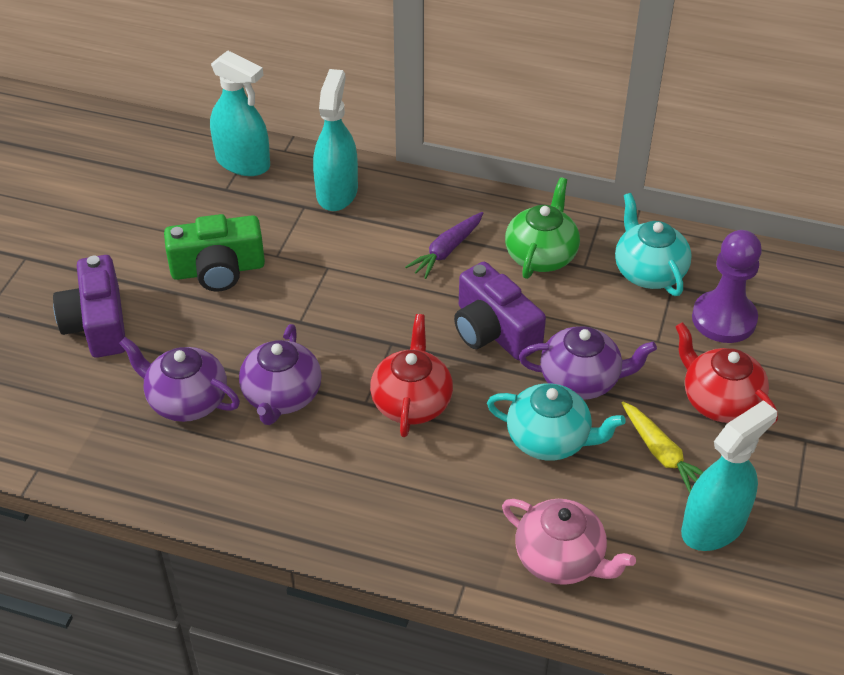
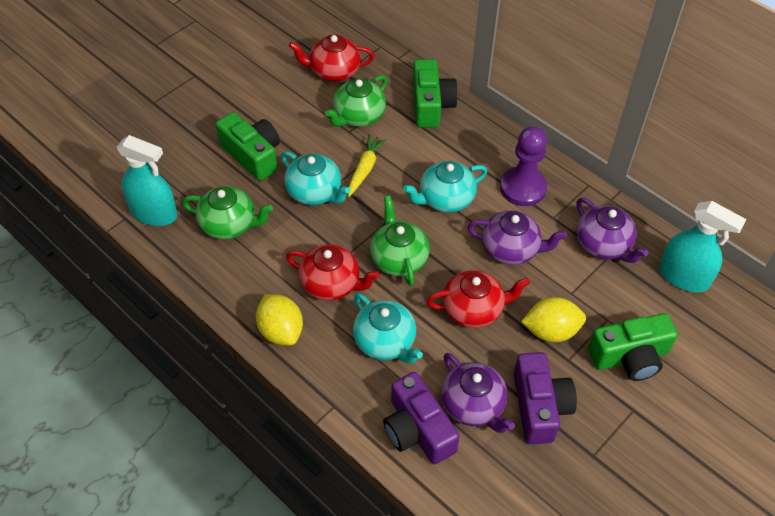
green camera: [164,214,265,292] = 1 -> [216,112,280,181] [413,59,458,128] [588,313,678,381] = 3
green teapot: [505,177,580,279] = 1 -> [182,186,273,240] [325,75,387,127] [370,196,430,286] = 3
pink teapot: [502,499,636,585] = 1 -> none = 0
purple carrot: [405,212,483,279] = 1 -> none = 0
red teapot: [370,314,453,437] [675,322,778,425] = 2 -> [286,244,379,301] [289,34,374,82] [427,270,530,328] = 3
turquoise spray bottle: [210,51,270,176] [313,69,358,211] [681,400,777,551] = 3 -> [116,135,177,226] [659,201,747,292] = 2
turquoise teapot: [487,383,626,461] [615,193,692,296] = 2 -> [281,151,350,205] [353,293,423,364] [403,161,487,213] = 3
yellow lemon: none = 0 -> [256,295,303,345] [521,297,586,342] = 2

